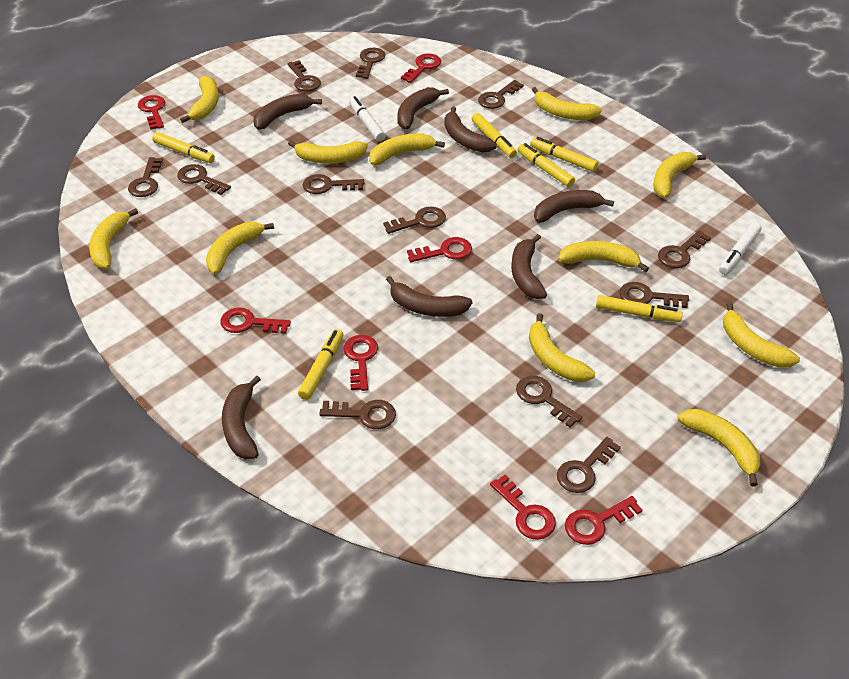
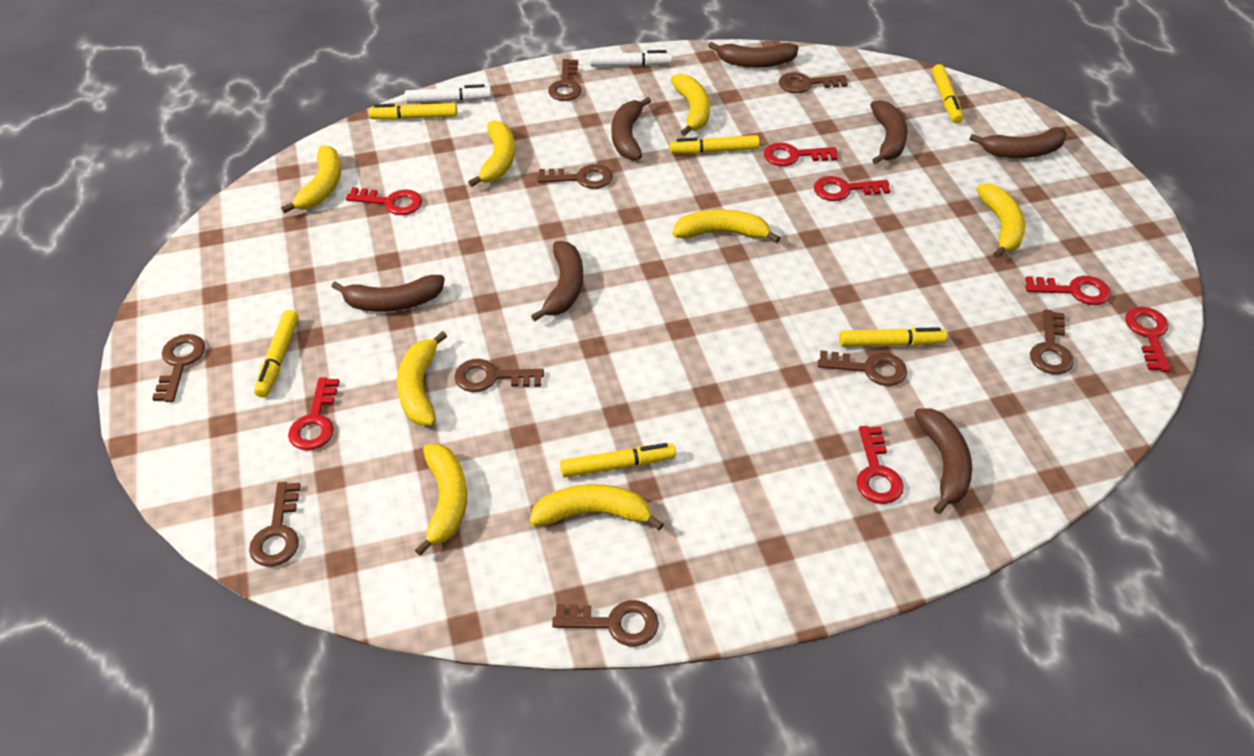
brown key: [128,157,163,197] [177,164,231,195] [287,60,321,91] [303,174,364,194] [319,400,396,429] [356,48,385,79] [383,207,446,234] [478,80,524,109] [516,376,582,427] [557,437,621,493] [619,282,689,308] [658,230,711,268] = 12 -> [152,334,205,402] [249,482,300,567] [454,359,544,392] [537,164,613,189] [548,59,582,101] [552,600,659,646] [779,72,848,93] [818,350,907,386] [1030,310,1074,375] = 9
yellow banana: [89,208,138,269] [180,76,219,123] [206,222,274,274] [288,140,368,163] [369,133,445,165] [529,313,595,382] [532,87,602,120] [558,241,649,272] [653,152,706,198] [677,409,760,487] [723,302,800,368] = 11 -> [281,145,341,213] [397,331,447,425] [415,444,467,556] [468,120,515,187] [530,484,664,530] [671,74,710,136] [673,209,780,243] [976,183,1025,258] = 8

